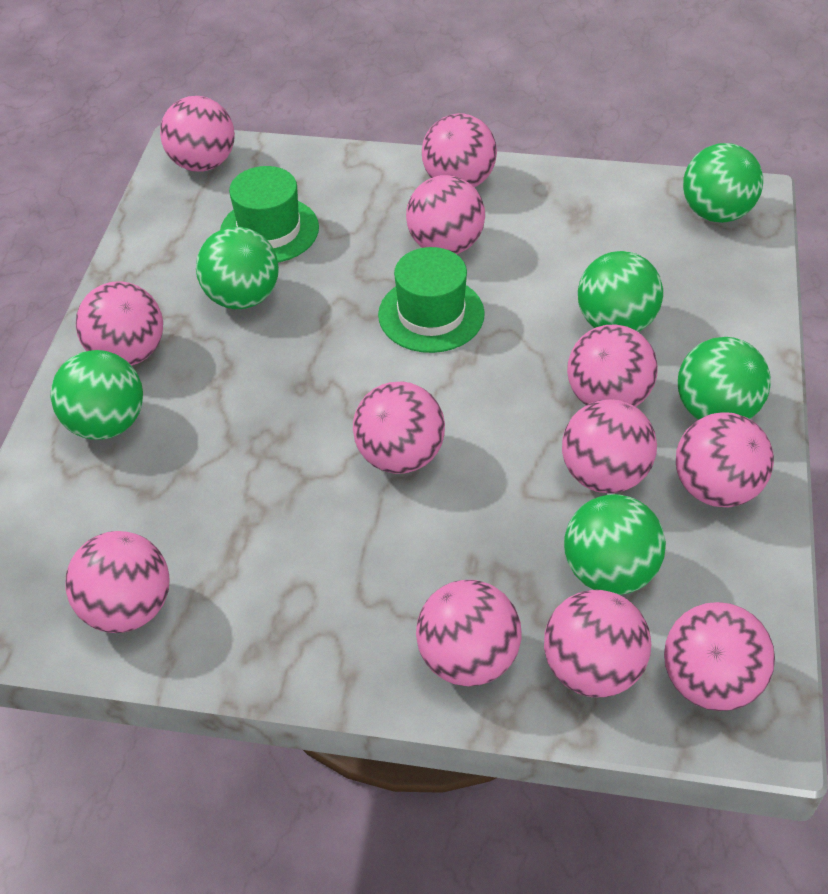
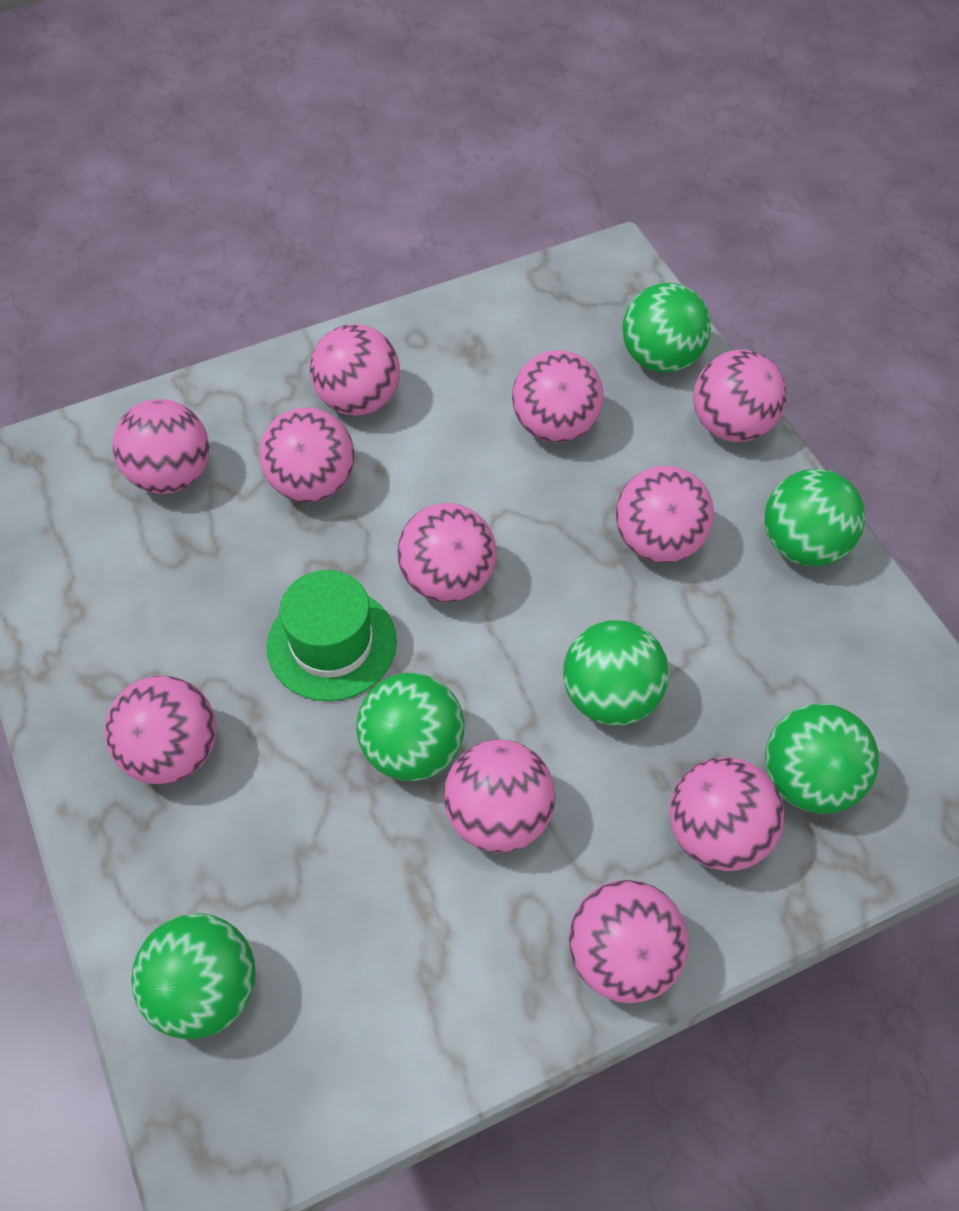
green hat: [220,166,319,263] [378,247,485,353] = 2 -> [267,570,397,701] = 1
pink ball: [65,531,170,633] [76,281,163,366] [160,96,235,172] [353,381,445,474] [406,175,485,254] [416,580,521,686] [422,114,497,187] [544,590,651,697] [562,399,657,493] [567,325,658,407] [664,602,775,711] [676,412,774,507] = 12 -> [105,676,216,784] [113,399,209,494] [259,407,354,502] [310,324,400,416] [397,503,497,602] [444,740,556,853] [512,350,603,443] [569,880,689,1003] [616,466,714,563] [669,757,784,871] [693,350,787,442] = 11

